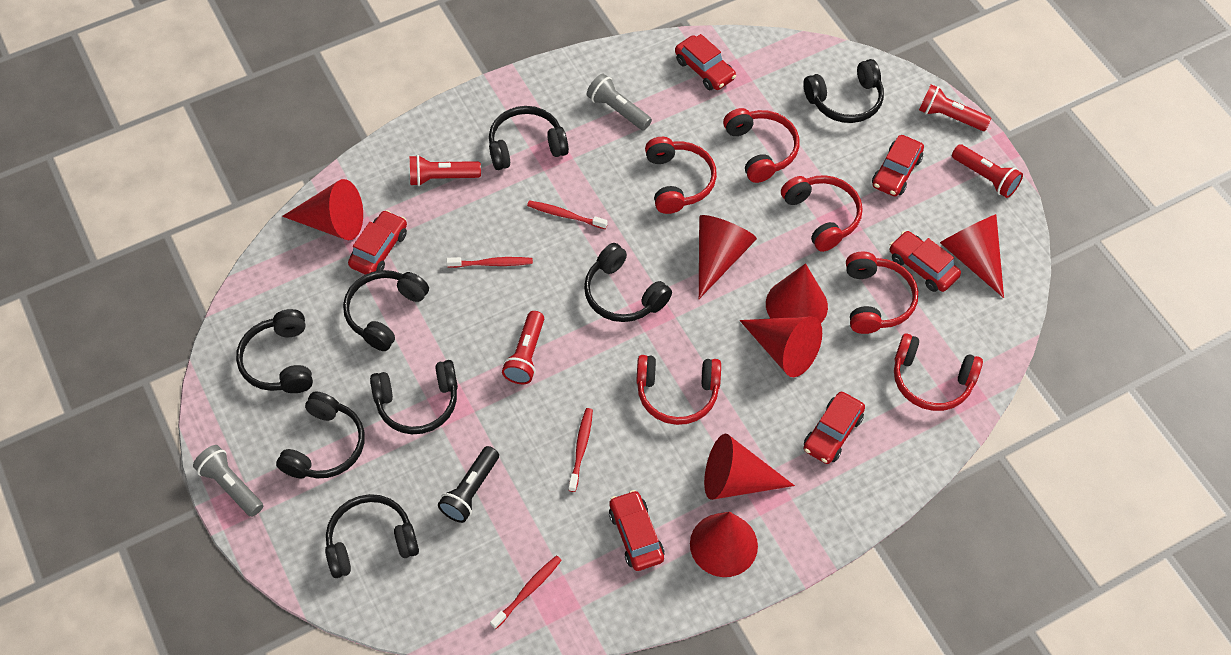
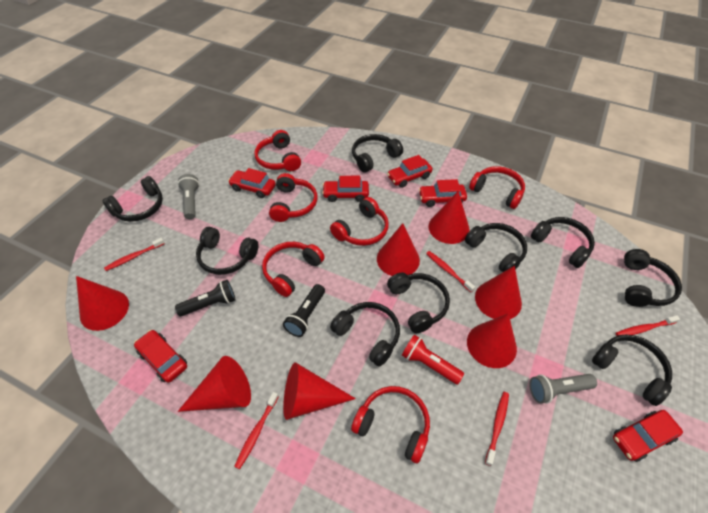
black flashlight: [438,446,499,523] = 1 -> [175,280,236,316] [283,284,325,337] = 2
black headphones: [236,309,313,393] [276,391,365,478] [325,494,419,578] [343,270,429,351] [370,360,458,434] [489,106,569,170] [584,243,672,322] [803,59,884,123] = 8 -> [102,176,163,222] [196,227,259,275] [330,302,400,367] [352,134,403,172] [387,273,450,333] [465,223,527,272] [531,217,595,268] [592,334,672,406] [624,249,682,307] = 9
red flashlight: [410,155,481,186] [502,311,544,384] [919,84,991,131] [952,144,1023,198] = 4 -> [402,335,464,385] = 1
red toothbrush: [446,257,533,268] [490,555,562,629] [527,200,608,229] [568,408,593,492] = 4 -> [104,238,165,271] [234,392,279,469] [426,251,475,292] [485,392,509,466] [616,316,680,336] = 5

